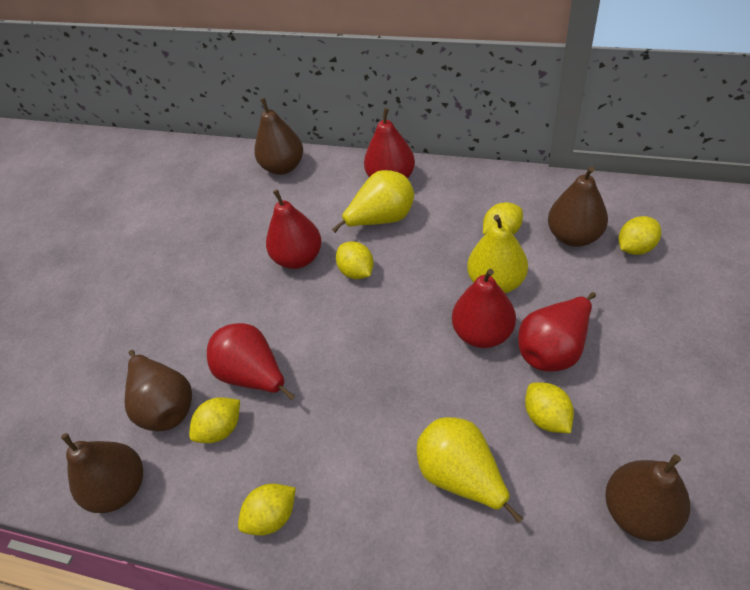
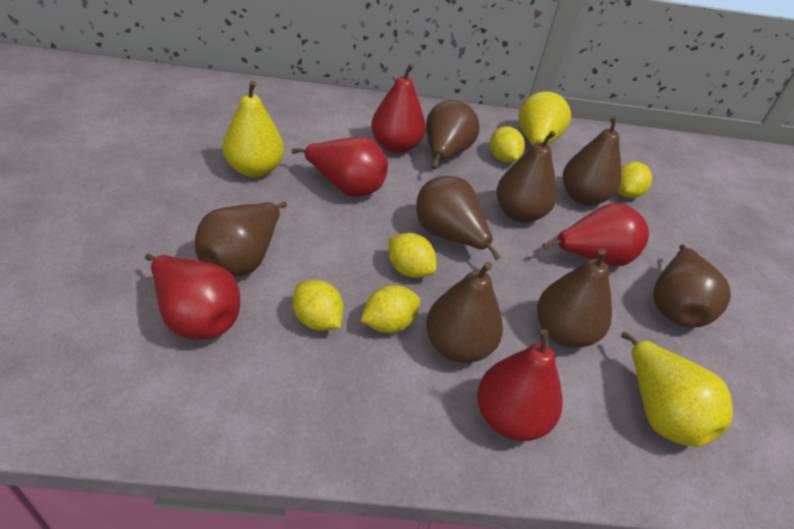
brown pear: [61,433,143,513] [124,350,192,431] [254,98,303,175] [548,167,608,247] [605,454,690,542] = 5 -> [195,202,287,277] [416,176,501,260] [426,100,480,169] [426,262,503,363] [496,131,557,222] [537,248,612,348] [563,116,621,206] [654,244,731,328] = 8
yellow lemon: [189,397,240,443] [238,484,296,536] [336,241,374,279] [483,202,523,235] [525,383,574,433] [619,216,661,255] = 6 -> [293,280,344,331] [361,285,420,333] [388,233,437,278] [490,126,525,163] [618,162,652,198] = 5

